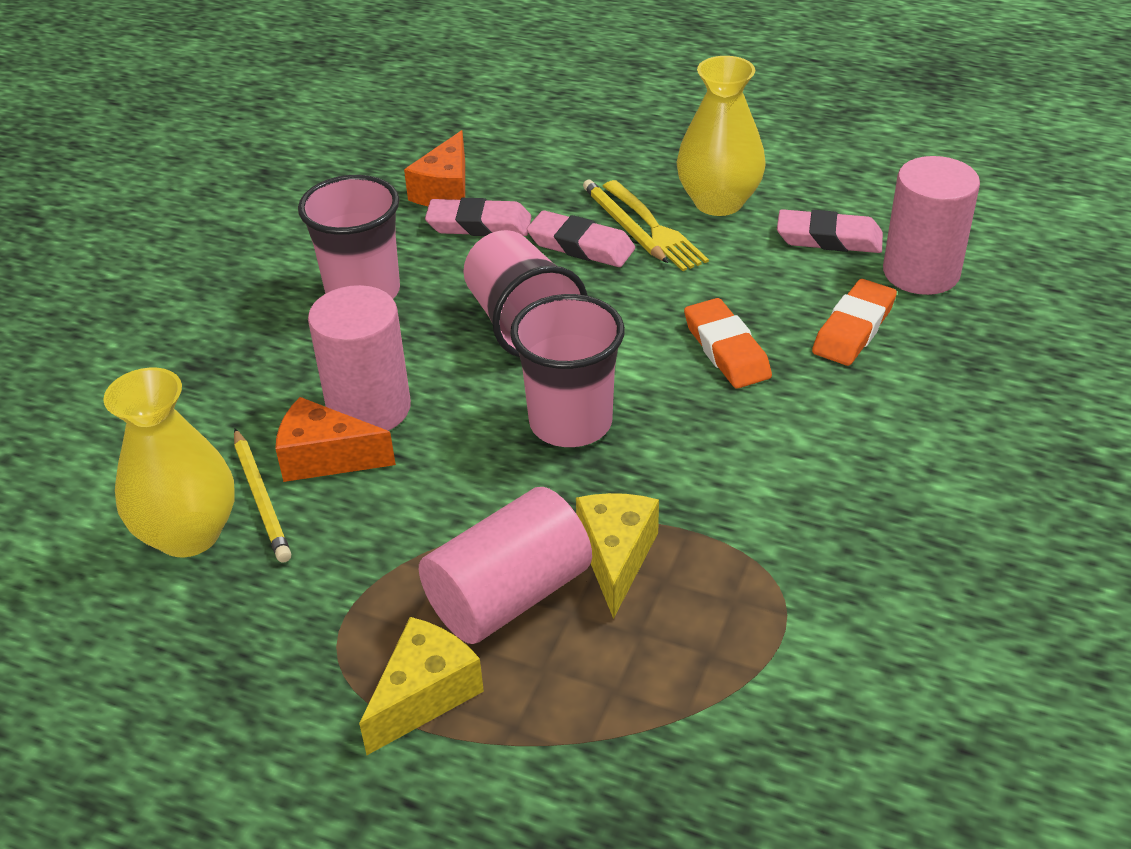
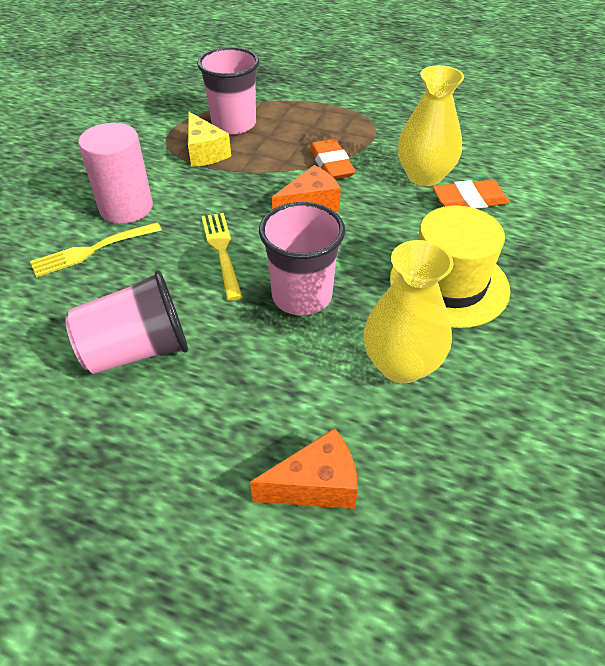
pink cylinder: [308,285,411,431] [419,487,592,644] [883,156,980,295] = 3 -> [78,123,153,224] = 1
pink eraser: [425,198,531,236] [527,210,635,267] [777,209,883,253] = 3 -> none = 0
yellow cheese: [359,617,484,755] [576,493,659,619] = 2 -> [188,111,231,167] = 1
yellow fork: [602,180,709,271] = 1 -> [30,222,162,277] [202,213,242,301] = 2
yellow hat: none = 0 -> [390,205,510,328] = 1
yellow pencil: [234,429,291,563] [583,180,668,263] = 2 -> none = 0

